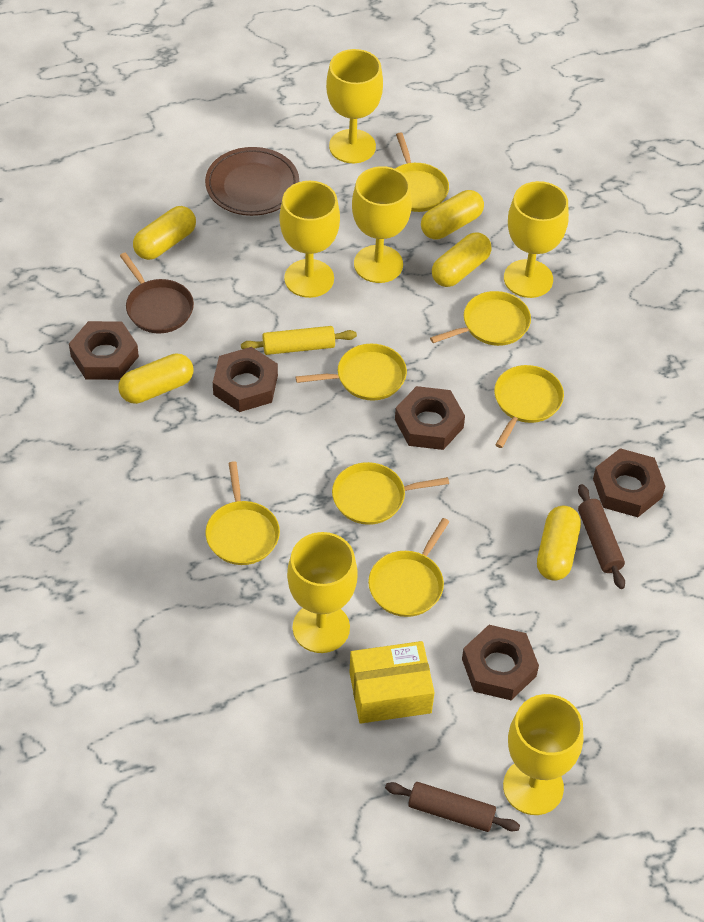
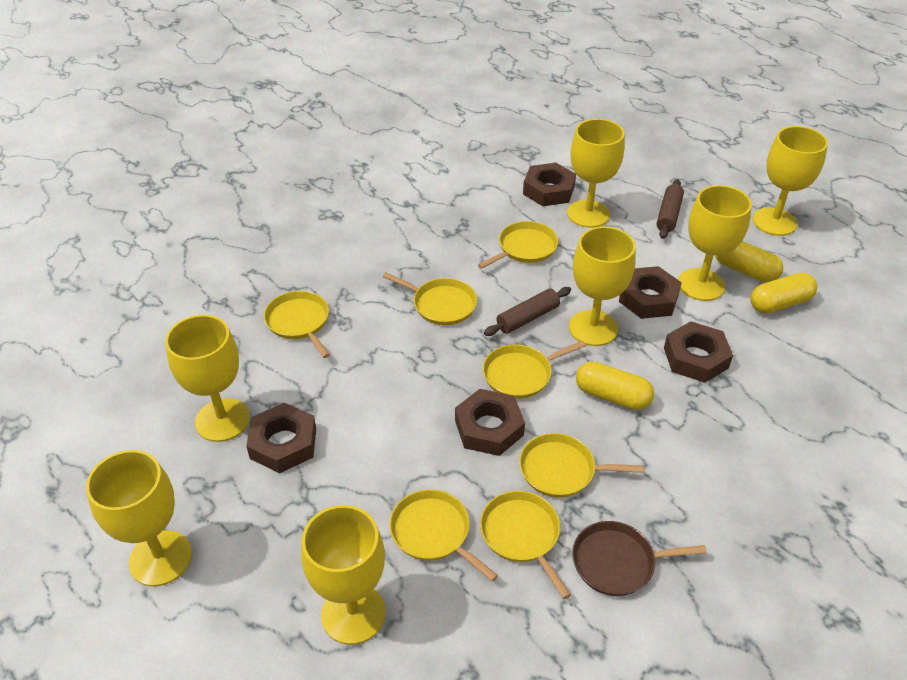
brown plate: [205,147,299,216] = 1 -> none = 0
yellow box: [349,641,435,724] = 1 -> none = 0
yellow capsule: [118,353,193,404] [133,206,196,260] [421,190,484,239] [432,232,492,287] [537,506,581,581] = 5 -> [576,361,654,410] [715,241,783,282] [750,273,817,314] = 3
yellow goblet: [279,181,340,298] [287,532,358,653] [326,49,383,163] [352,166,412,283] [503,694,584,815] [504,181,569,298] = 6 -> [86,450,192,586] [165,315,250,442] [301,505,386,645] [567,119,625,228] [569,226,636,346] [678,185,752,301] [753,126,828,236] = 7
yellow rolling pin: [241,326,357,355] = 1 -> none = 0

